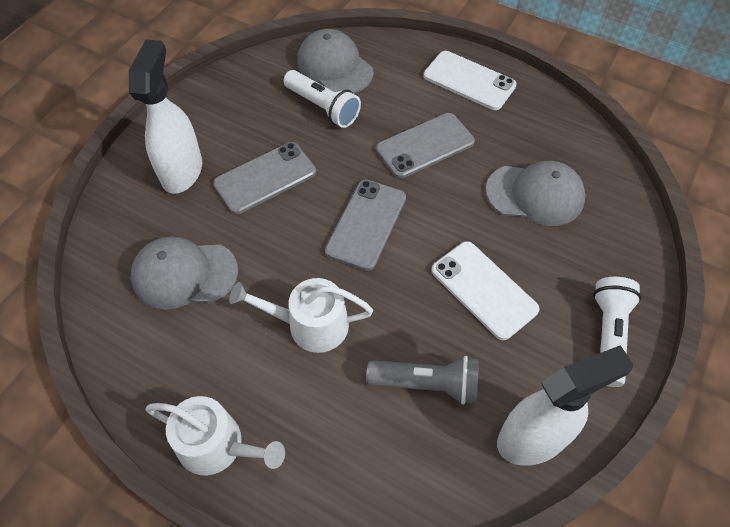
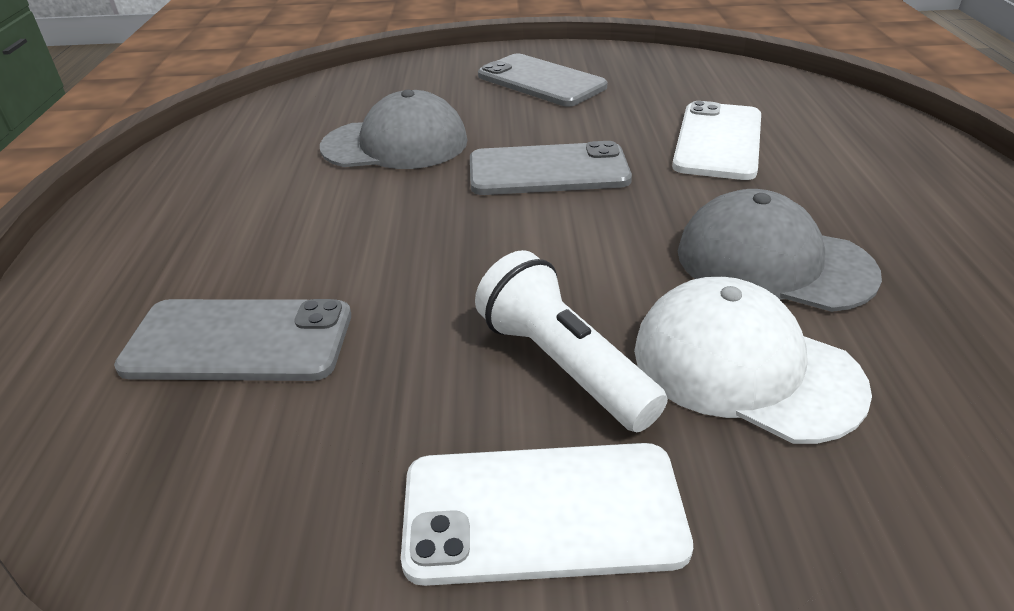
grey cap: [131,236,238,309] [297,29,374,94] [486,161,586,226] = 3 -> [320,89,468,169] [678,189,882,312] = 2
grey flashlight: [367,356,479,405] = 1 -> none = 0
white cap: none = 0 -> [634,277,872,444] = 1
white flashlight: [283,70,361,128] [593,277,641,387] = 2 -> [475,250,668,432] = 1
white spray bottle: [129,40,202,194] [497,345,633,466] = 2 -> none = 0
white watering can: [145,396,285,476] [229,278,373,353] = 2 -> none = 0

